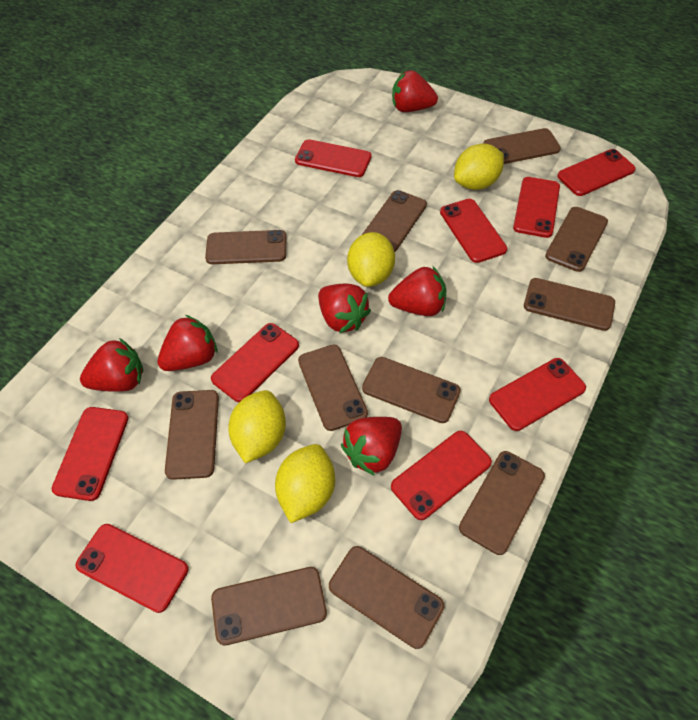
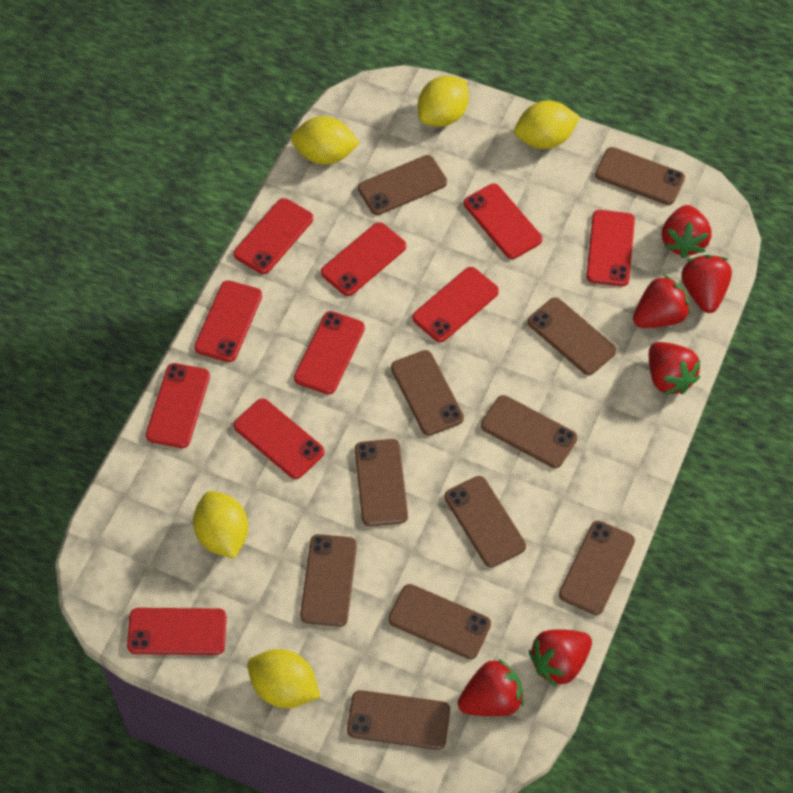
red phone: [52,407,129,501] [76,524,188,613] [211,323,299,402] [295,139,371,177] [391,431,492,520] [440,199,507,263] [489,358,586,431] [513,177,560,238] [557,149,636,196] = 9 -> [127,608,227,655] [146,363,210,448] [194,280,262,362] [234,198,313,274] [234,398,325,479] [294,311,365,395] [321,222,406,296] [412,267,499,342] [464,184,542,259] [586,210,635,286] = 10
yellow lemon: [228,390,286,463] [275,444,335,523] [347,232,395,287] [454,144,504,190] = 4 -> [193,491,248,558] [247,649,320,708] [291,116,360,165] [418,76,469,127] [514,101,580,149] = 5

